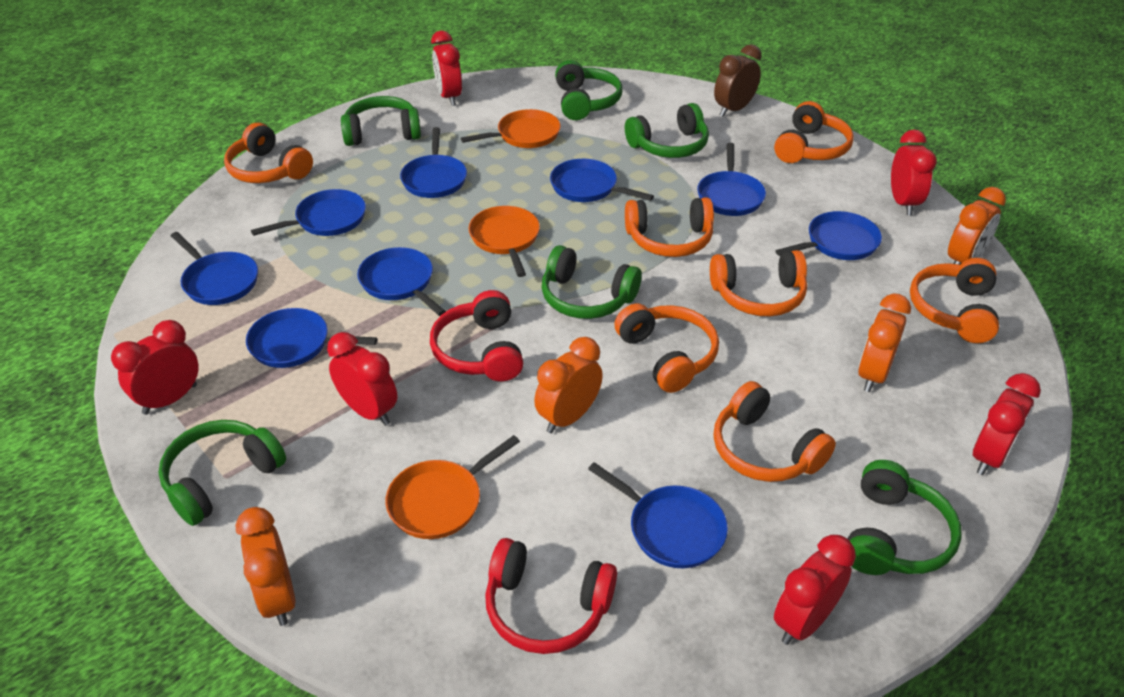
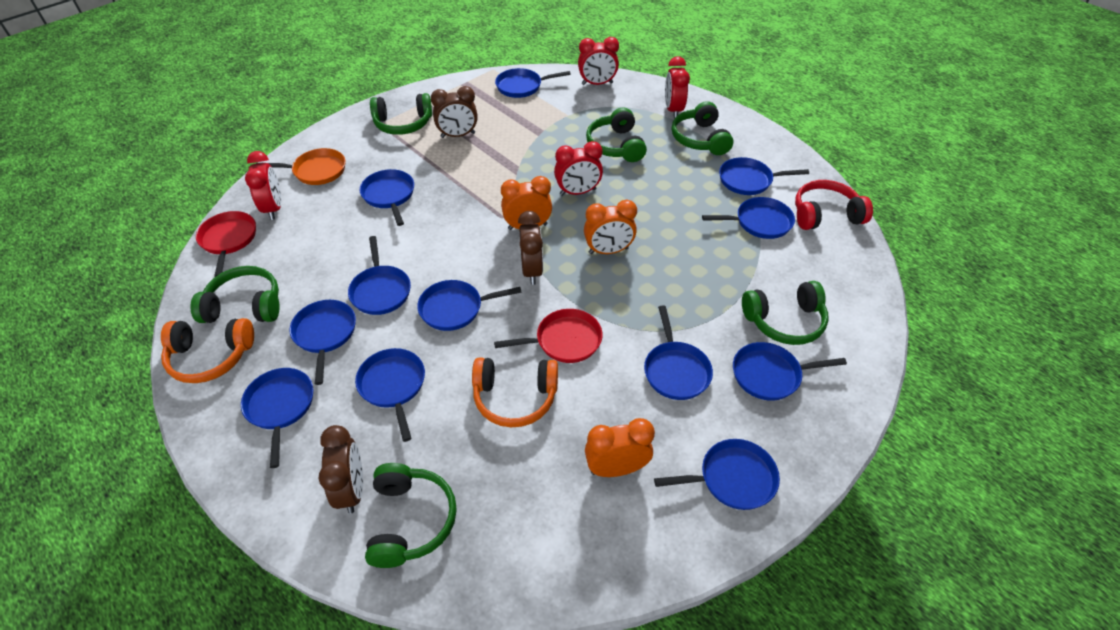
blue pan: [171,232,258,305] [246,308,377,368] [251,189,366,236] [357,247,446,316] [400,127,467,198] [550,159,654,202] [588,462,728,568] [697,143,766,216] [775,211,882,260] = 9 -> [241,368,313,468] [290,300,356,385] [348,236,411,315] [355,348,425,442] [360,169,414,226] [417,280,522,331] [495,68,571,98] [644,305,713,400] [654,439,780,510] [702,197,795,239] [719,157,809,195] [733,342,847,401] = 12
brown clock: [714,44,762,117] = 1 -> [319,425,363,514] [431,86,478,138] [518,211,543,285] = 3
orange clock: [235,507,296,626] [534,337,603,433] [858,293,911,392] [948,187,1006,265] = 4 -> [501,176,552,230] [584,200,637,254] [585,418,655,477] = 3
orange headphones: [224,123,313,183] [614,304,719,393] [625,197,714,257] [710,250,807,316] [713,381,836,482] [774,101,854,163] [910,258,999,343] = 7 -> [161,318,254,383] [472,358,558,427] = 2
orange pan: [385,435,520,539] [461,109,561,148] [468,206,540,277] = 3 -> [256,148,346,185] = 1
red clock: [111,320,199,415] [327,332,398,426] [431,31,462,106] [774,535,856,645] [891,129,937,215] [973,373,1041,475] = 6 -> [245,151,281,220] [554,141,603,196] [578,37,619,85] [665,56,690,119] = 4
red headphones: [430,290,523,382] [485,538,617,654] = 2 -> [795,180,873,230] = 1
red pan: none = 0 -> [196,211,256,277] [494,309,602,363] = 2

